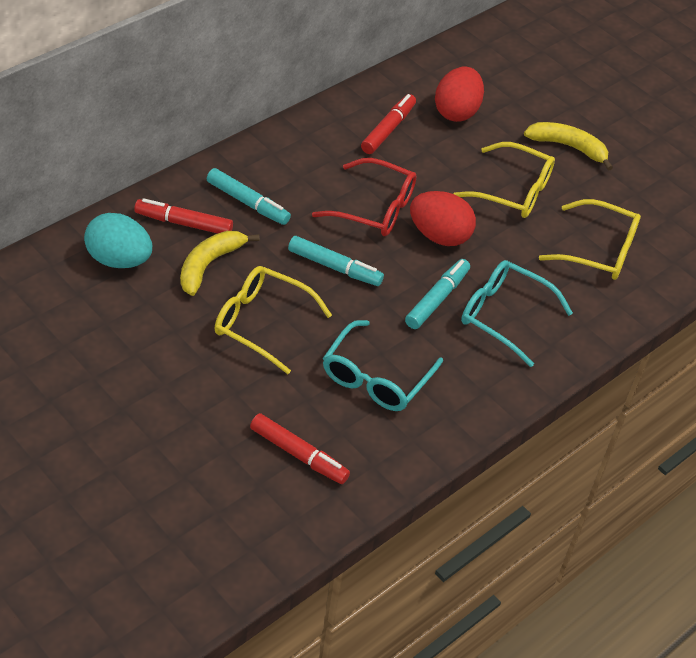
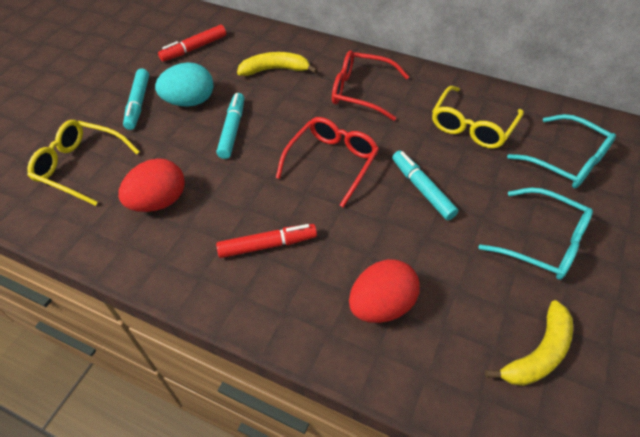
red glasses: [312,158,416,236] = 1 -> [276,117,379,208] [332,50,409,121] = 2
red marker: [134,198,233,234] [250,413,350,484] [361,94,416,154] = 3 -> [158,25,226,62] [216,224,317,258] = 2
yellow glasses: [215,266,332,374] [453,142,555,218] [539,199,641,280] = 3 -> [27,120,140,206] [432,86,524,149] = 2

